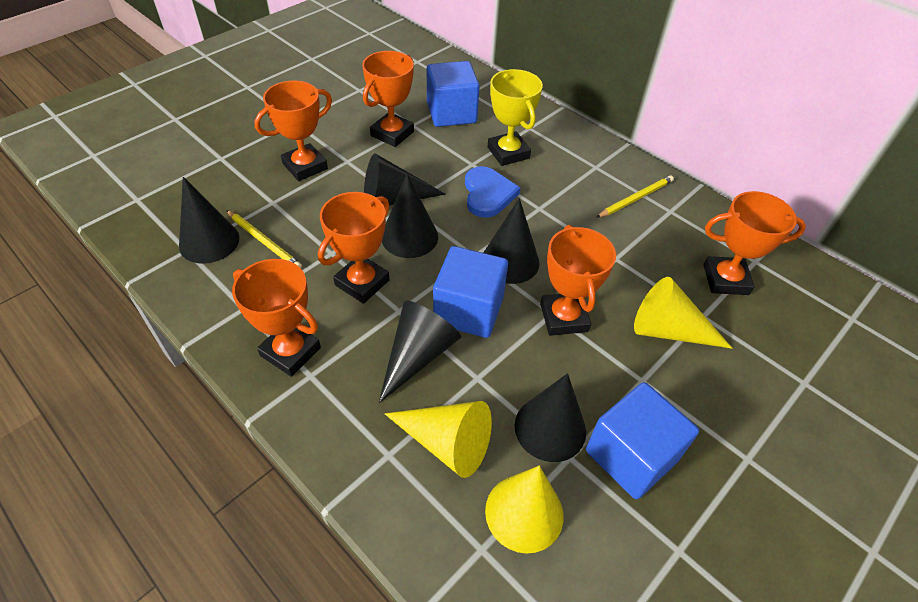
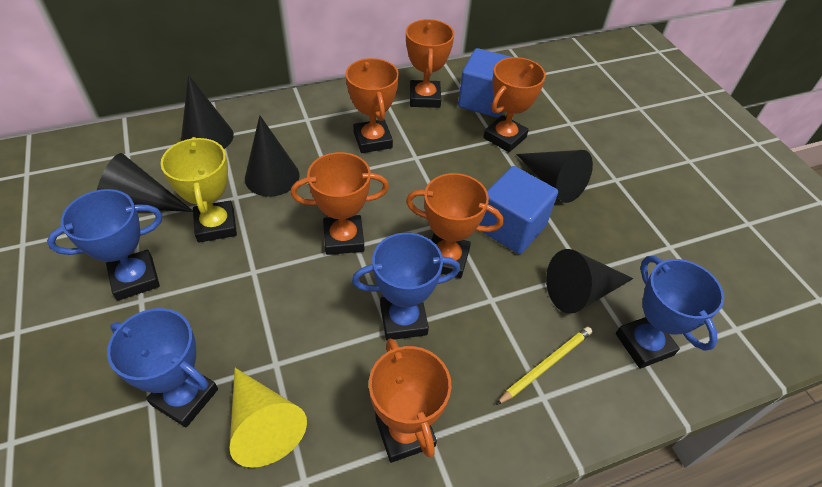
black cone: [179,177,239,264] [364,154,445,206] [379,300,461,403] [382,173,438,258] [483,198,540,284] [515,373,586,462] = 6 -> [97,153,193,212] [181,75,234,149] [245,115,300,197] [516,150,593,203] [546,249,633,314] = 5
blue cube: [427,61,480,127] [433,246,508,338] [586,382,699,499] = 3 -> [458,48,511,118] [480,166,558,254] = 2
blue heart: [465,166,520,218] = 1 -> none = 0
blue trophy: none = 0 -> [47,189,162,301] [107,308,218,427] [352,233,460,340] [616,256,724,369] = 4
yellow cone: [385,401,492,478] [485,466,564,554] [634,277,732,349] = 3 -> [230,368,307,468] = 1
yellow pencil: [226,210,302,268] [596,175,674,218] = 2 -> [496,327,592,405] = 1

